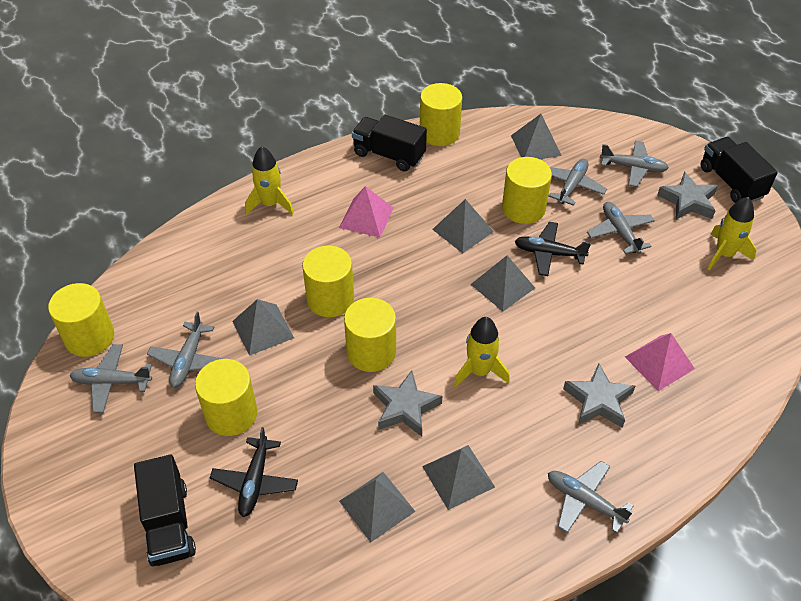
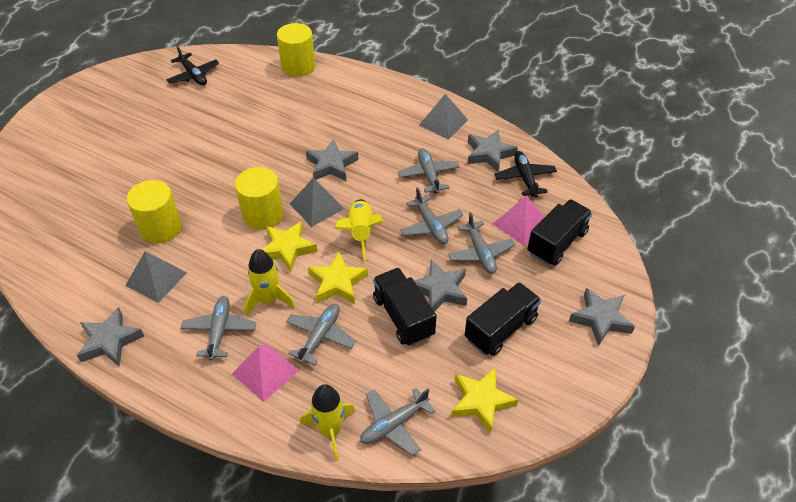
grey pyramid: [232,299,294,356] [339,472,416,542] [422,445,495,510] [432,199,494,253] [471,256,535,311] [511,114,562,159] = 6 -> [125,252,187,303] [290,178,344,227] [419,94,468,140] = 3
grey star: [373,370,442,437] [563,363,635,428] [657,172,718,220] = 3 -> [77,307,144,367] [306,139,358,181] [414,260,467,311] [468,130,518,172] [569,288,635,346] = 5
yellow cylinder: [48,283,114,357] [195,359,257,436] [302,246,354,317] [344,298,396,372] [420,83,462,146] [502,157,552,224] = 6 -> [127,180,182,243] [235,167,283,230] [277,23,315,77] = 3
yellow star: none = 0 -> [262,221,318,272] [308,251,368,304] [451,367,519,434] = 3

